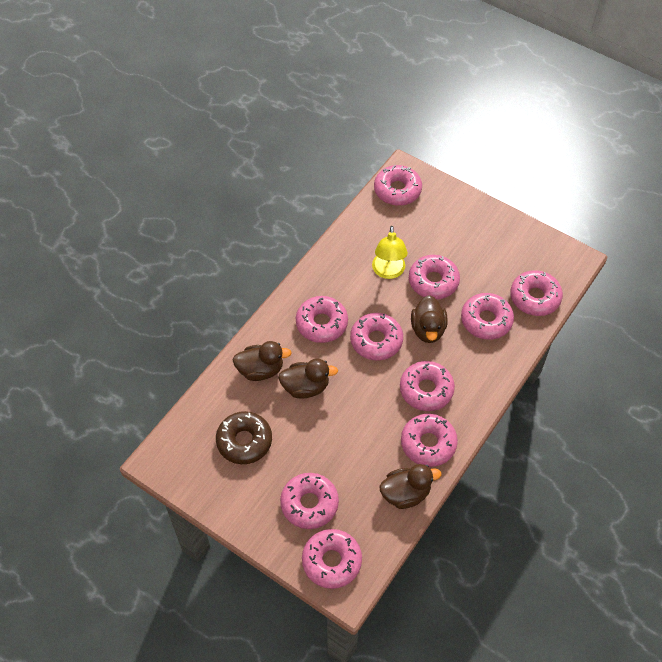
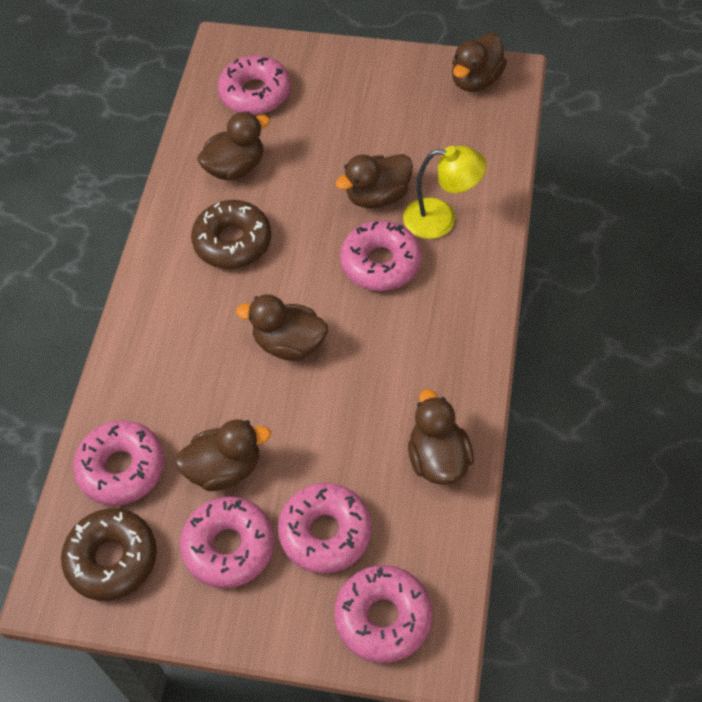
brown donut: [216,411,272,464] = 1 -> [61,509,157,601] [191,200,271,269] = 2
brown duck: [233,341,292,381] [278,358,338,399] [380,464,441,509] [411,295,447,343] = 4 -> [175,420,271,491] [197,112,270,181] [236,294,328,361] [335,154,413,208] [408,389,474,485] [452,33,507,92] = 6
pink donut: [280,473,339,529] [296,296,348,343] [302,529,362,589] [350,313,403,361] [374,165,422,206] [400,361,455,411] [401,414,458,467] [409,255,460,299] [461,293,514,340] [510,270,563,316] = 10 -> [73,420,164,506] [180,497,274,588] [218,55,291,115] [278,483,372,574] [334,565,432,663] [340,220,421,291] = 6

